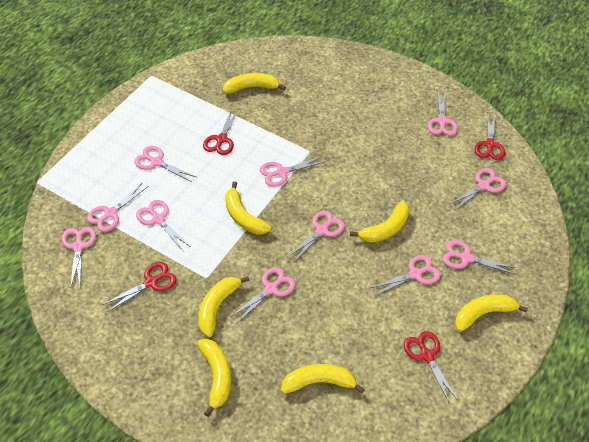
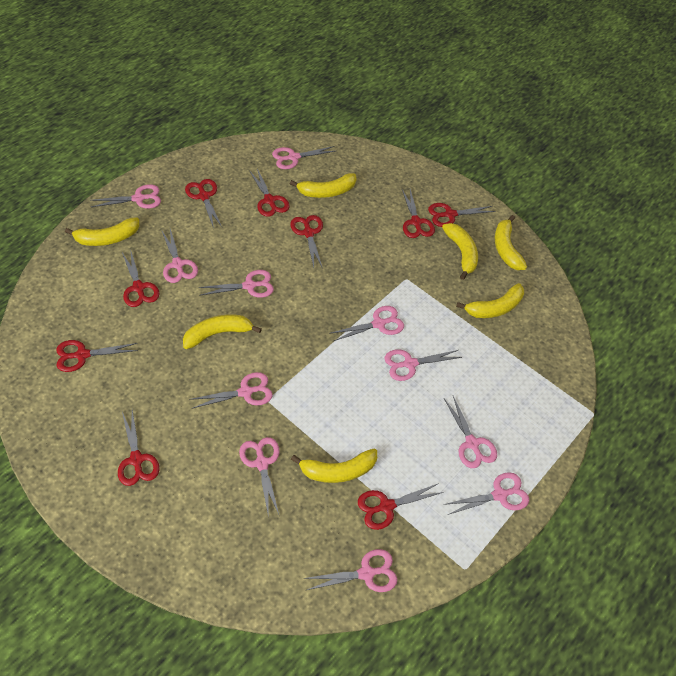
red scissors: [103,262,177,312] [203,108,239,155] [404,331,458,404] [475,113,505,160] = 4 -> [56,340,138,372] [118,410,160,486] [122,249,160,307] [185,179,222,228] [249,169,289,217] [290,215,323,269] [358,483,444,530] [402,189,435,238] [428,203,496,227] = 9

